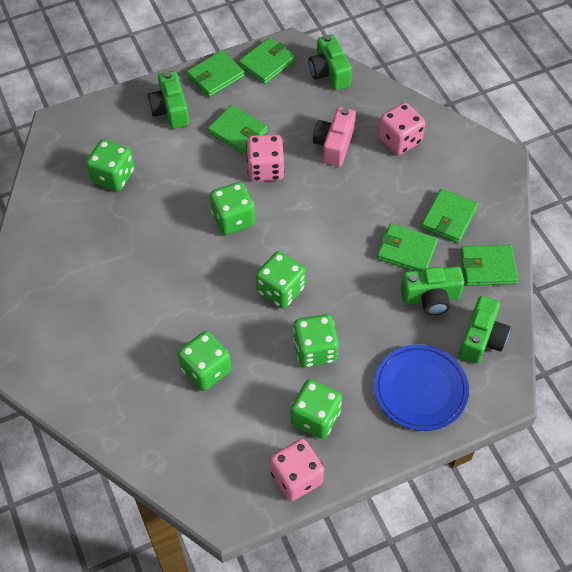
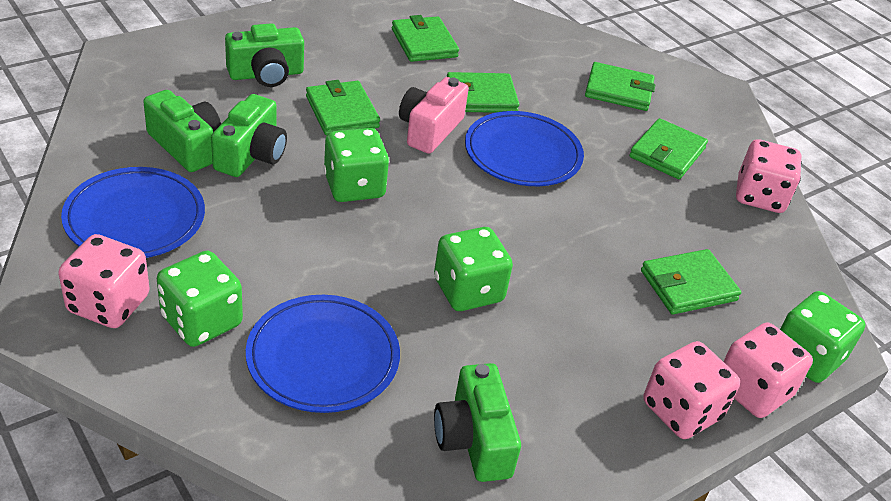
blue plate: [374,344,469,431] = 1 -> [61,167,205,258] [246,295,400,413] [465,111,584,186] = 3
green dice: [86,139,134,191] [178,331,231,391] [210,182,255,235] [256,251,306,309] [290,379,342,439] [293,314,339,368] = 6 -> [157,251,243,347] [324,128,389,202] [434,227,513,311] [780,291,866,383] = 4
pink dice: [246,135,284,181] [270,439,324,501] [378,102,425,155] = 3 -> [58,234,150,328] [643,341,740,439] [723,322,813,418] [736,139,802,213] = 4

